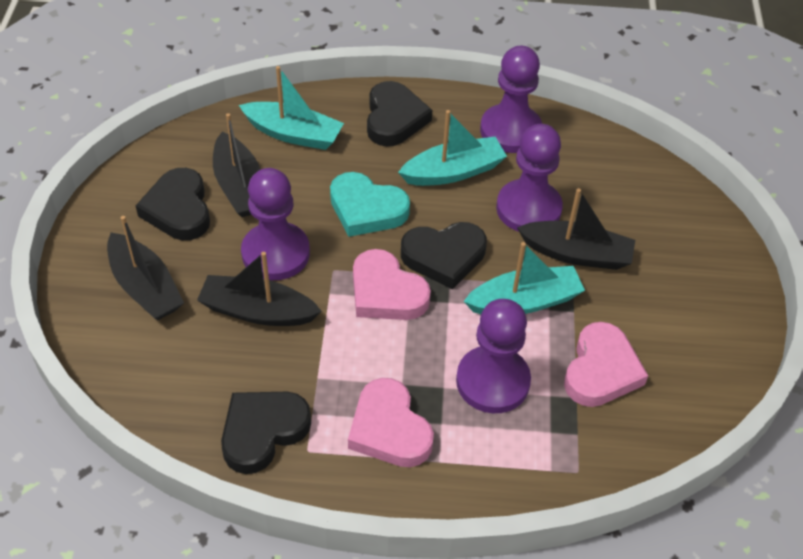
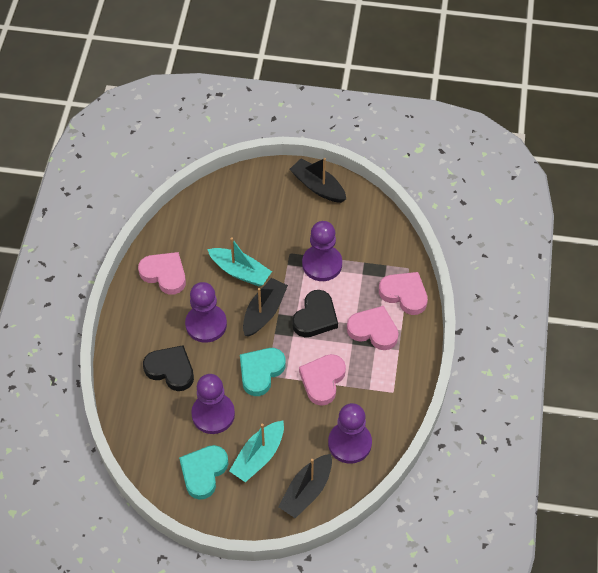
black boat: [107,216,184,320] [197,252,322,326] [213,113,260,217] [517,188,635,270] = 4 -> [243,278,288,337] [278,454,332,518] [290,158,346,203] = 3
black heart: [136,168,210,240] [221,392,311,474] [367,81,432,146] [401,222,487,289] = 4 -> [143,345,194,391] [292,290,338,337] = 2
pink heart: [348,378,434,467] [353,249,431,320] [564,322,648,407] = 3 -> [138,252,186,295] [299,354,346,406] [347,306,399,350] [379,272,428,315] = 4
turquoise boat: [239,66,344,150] [398,110,507,186] [463,242,585,314] = 3 -> [207,237,272,286] [229,421,284,482] = 2
turquoise heart: [330,172,410,237] = 1 -> [179,445,228,500] [240,348,286,396] = 2

